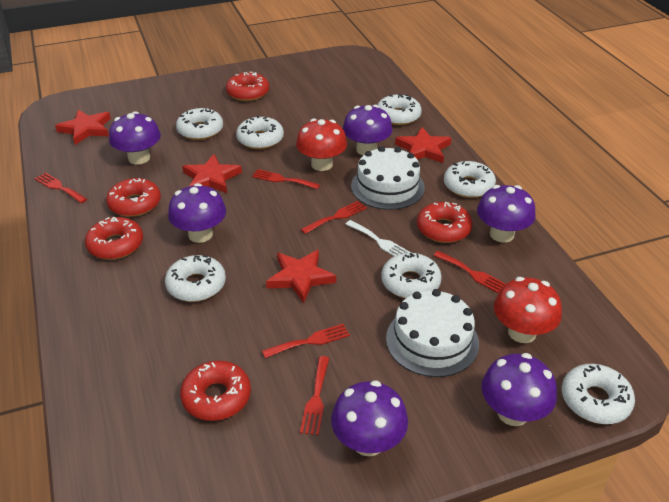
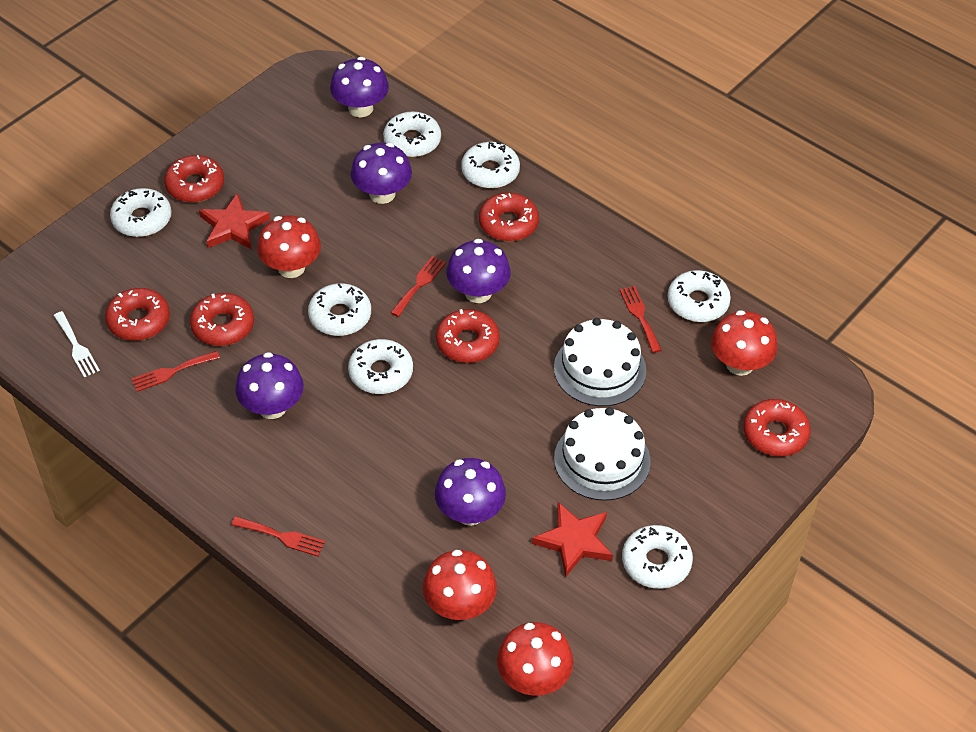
purple mushroom: [109,111,161,165] [168,183,226,243] [331,380,408,456] [343,105,393,155] [477,185,536,242] [481,353,557,426] = 6 -> [235,352,304,419] [330,57,389,117] [351,143,412,204] [435,458,506,526] [446,239,511,303] = 5
red donut: [85,217,143,260] [106,178,161,217] [180,361,251,421] [226,72,269,101] [417,202,473,243] = 5 -> [105,288,170,341] [164,155,224,203] [190,293,254,346] [436,309,500,363] [479,193,539,242] [743,399,811,457] = 6
red fork: [34,172,87,203] [252,169,320,189] [262,324,350,358] [300,356,329,435] [301,201,367,234] [433,251,506,293] = 6 -> [131,351,220,392] [231,516,325,556] [391,256,446,317] [620,286,662,353] = 4
red mushroom: [296,119,347,171] [494,277,562,343] = 2 -> [257,215,321,278] [423,550,497,620] [497,622,574,696] [711,310,778,376] = 4
red star: [55,110,111,145] [182,154,242,193] [266,250,336,303] [395,127,451,163] = 4 -> [199,193,270,250] [532,502,613,577] = 2

